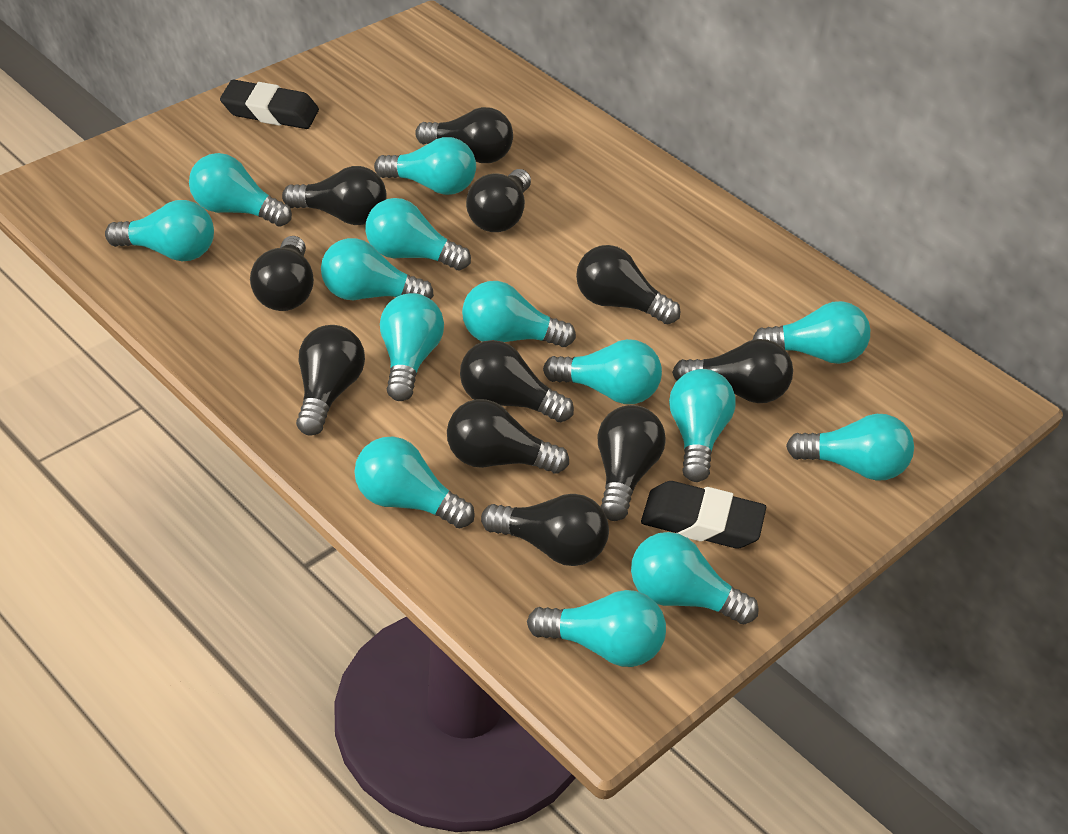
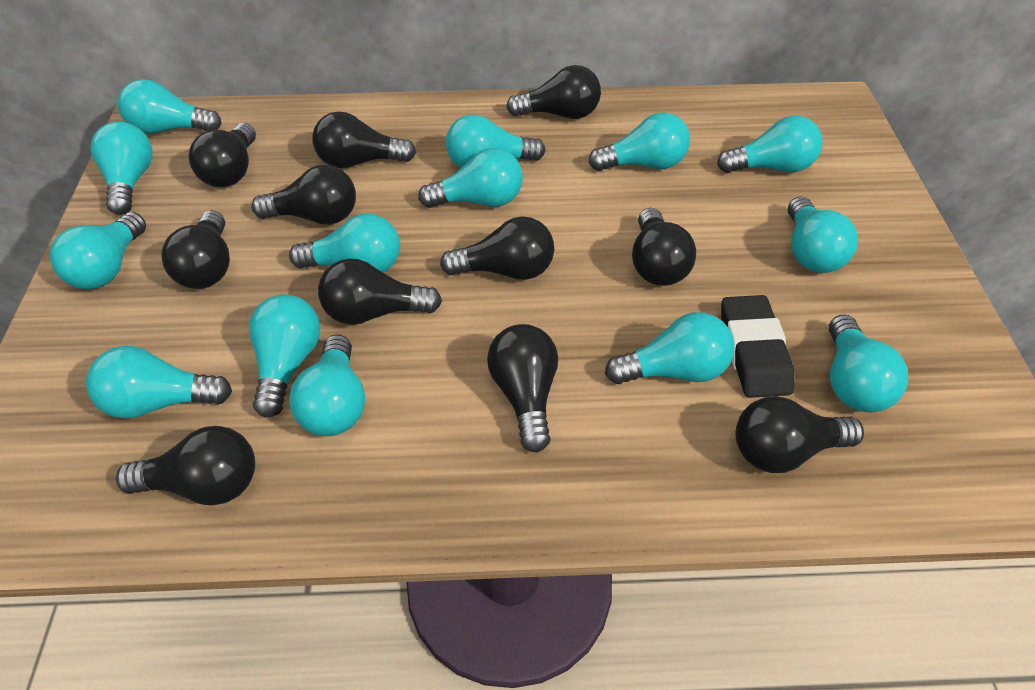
black eraser: [220,80,319,129] [641,481,767,549] = 2 -> [721,295,794,398] = 1

